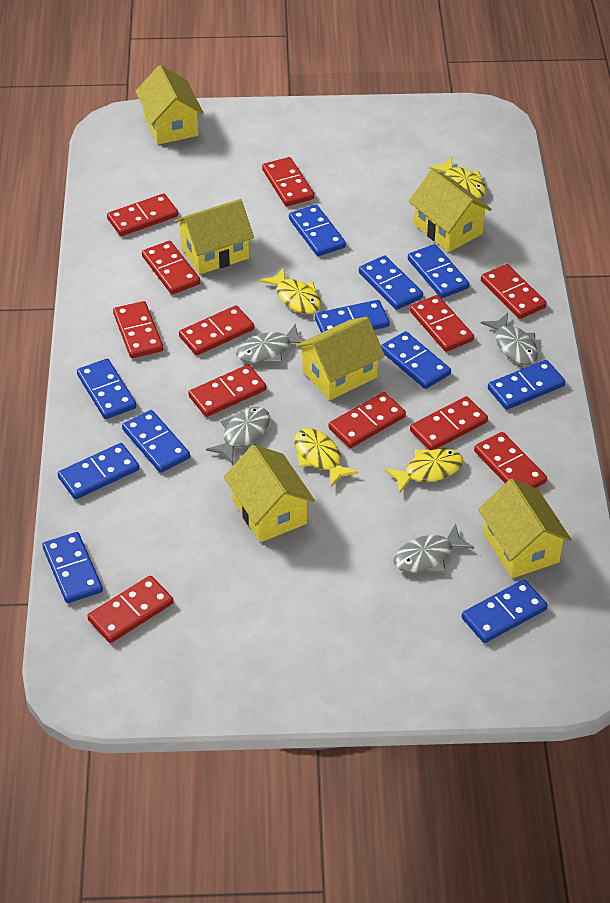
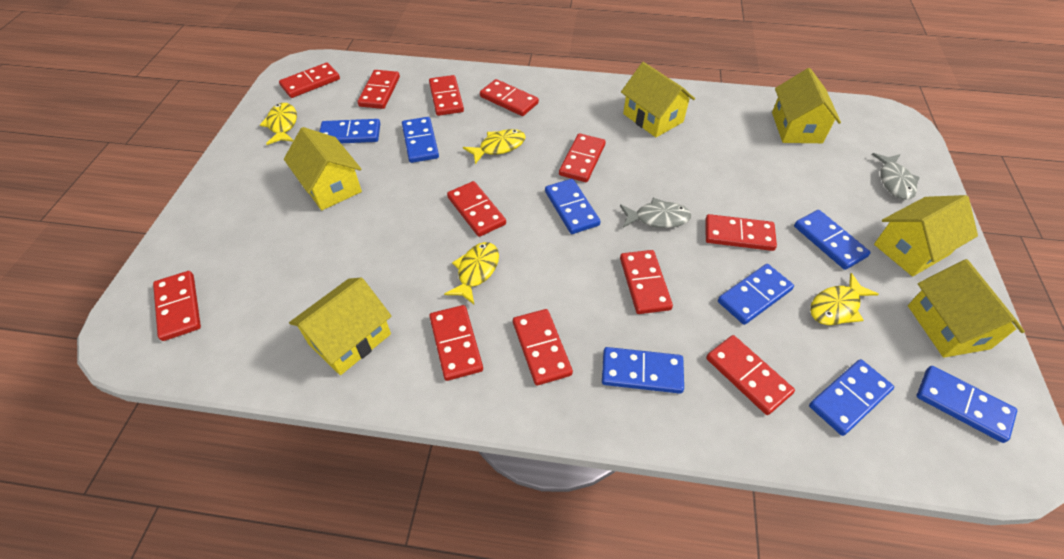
blue domino: [42,532,103,603] [58,443,139,499] [77,359,136,419] [122,410,190,473] [289,204,346,256] [315,300,390,333] [359,255,423,310] [381,331,451,389] [408,244,469,298] [462,579,547,643] [488,360,565,410] = 11 -> [319,119,380,143] [402,117,439,163] [545,179,600,234] [602,347,684,394] [718,264,794,325] [794,210,871,270] [809,359,894,436] [916,366,1017,443] = 8
grey fish: [206,407,270,464] [236,324,305,363] [394,523,474,573] [481,313,538,365] = 4 -> [620,198,691,228] [872,153,920,200] = 2

